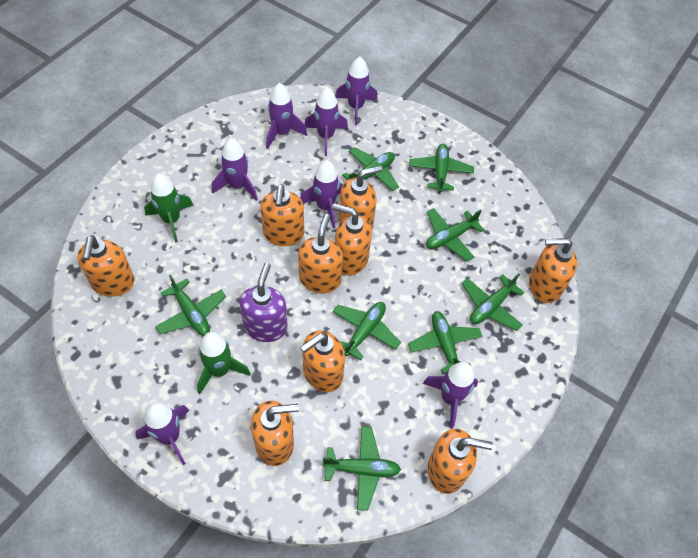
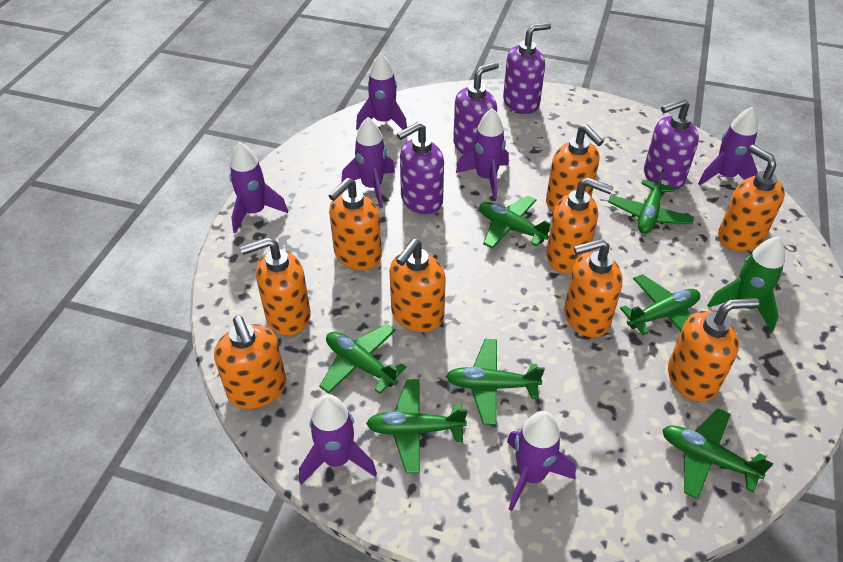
green plane: [155,275,226,336] [323,426,401,511] [333,302,401,360] [342,147,399,191] [408,311,483,374] [409,144,474,193] [426,208,484,262] [461,273,525,331] = 8 -> [319,324,407,394] [366,379,468,473] [446,339,545,425] [479,196,551,249] [608,168,694,234] [620,274,700,335] [662,408,773,499] = 7
green rocket: [144,173,194,243] [197,332,251,394] = 2 -> [707,236,785,332] = 1
purple soap dispenser: [239,263,288,342] = 1 -> [397,122,444,214] [453,62,499,154] [503,23,551,114] [644,98,699,190] = 4

